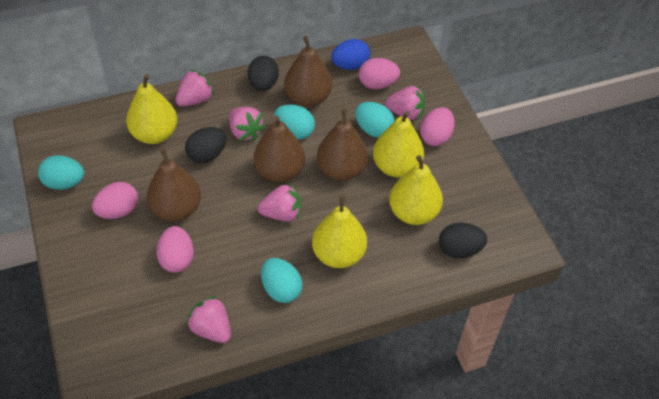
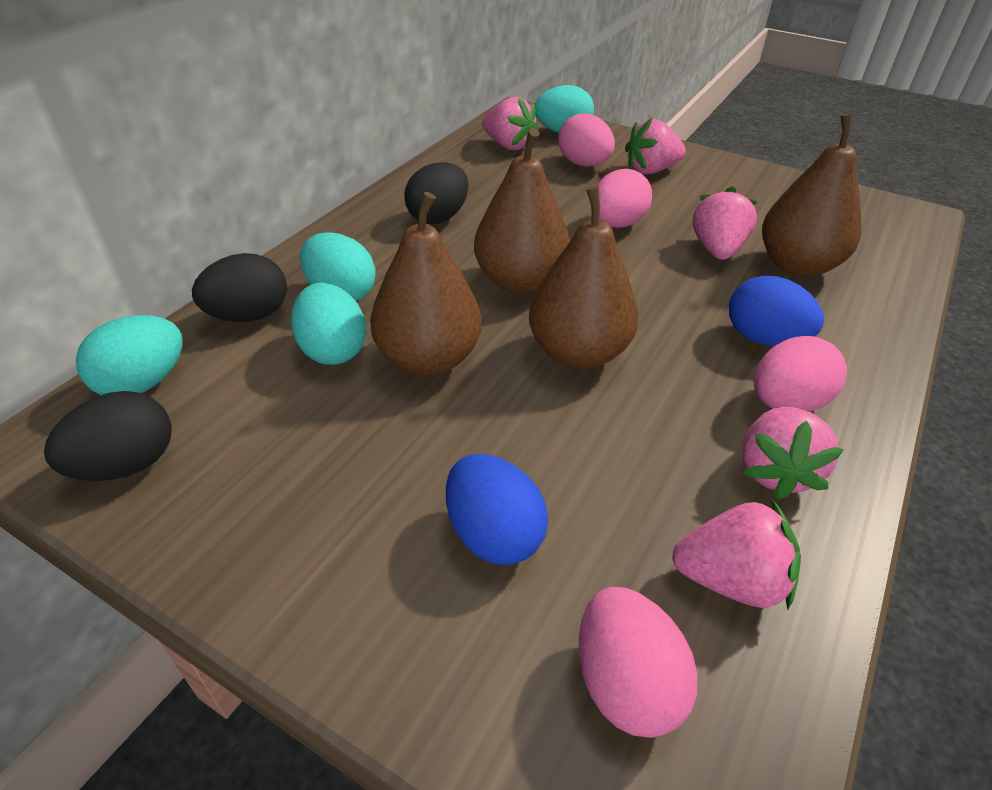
blue egg: [331,39,370,70] = 1 -> [446,454,548,565] [729,276,824,346] = 2
yellow pear: [126,74,177,144] [312,195,367,268] [373,111,424,177] [389,155,443,225] = 4 -> none = 0

